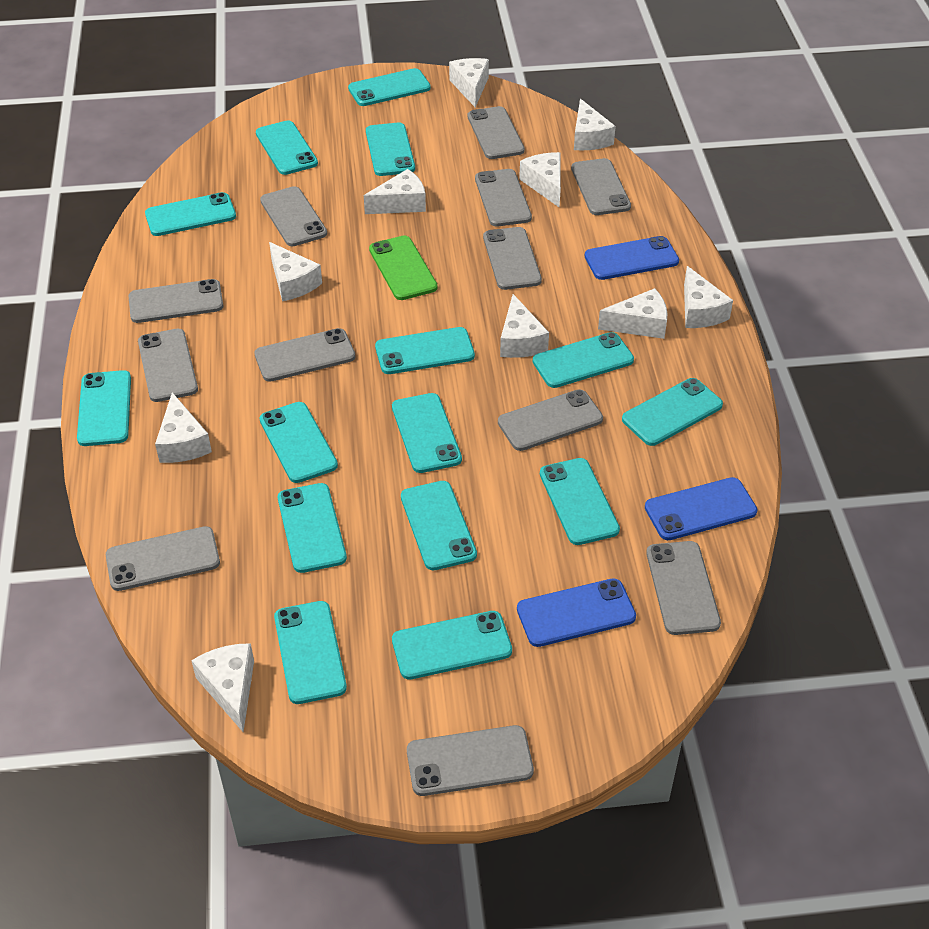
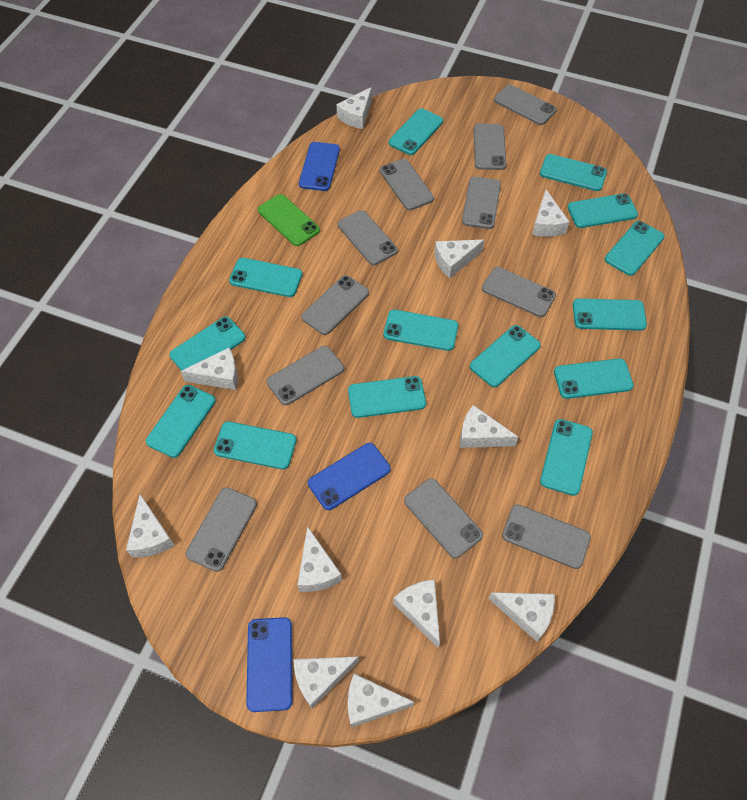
grey phone: [106,526,220,591] [129,279,223,323] [138,329,198,402] [254,328,355,382] [260,186,327,246] [407,725,534,796] [468,106,525,159] [475,169,532,226] [483,227,542,290] [498,390,603,451] [571,158,631,215] [646,541,721,635] = 12 -> [185,487,257,572] [267,346,344,405] [301,275,369,335] [338,210,398,265] [380,159,434,210] [404,478,483,558] [462,177,501,229] [474,124,506,170] [482,267,556,317] [494,85,557,125] [502,504,591,569] = 11
turquoise phone: [77,370,131,446] [145,192,236,236] [256,120,318,175] [260,402,338,483] [274,601,347,704] [278,483,347,573] [348,68,431,106] [366,122,415,176] [375,327,475,374] [392,393,462,473] [392,611,512,680] [401,481,477,570] [533,332,634,388] [540,458,620,545] [622,378,723,446] = 15 -> [146,385,216,458] [169,317,245,371] [214,421,297,469] [229,258,302,297] [348,376,426,418] [384,310,458,351] [389,108,443,155] [470,325,541,387] [540,154,607,191] [540,419,593,496] [554,358,634,399] [568,194,638,228] [573,298,647,331] [605,221,665,276] = 14
white cheese: [155,392,212,463] [191,643,254,732] [269,242,322,301] [364,169,426,214] [449,58,489,108] [500,294,549,358] [519,152,561,207] [574,99,616,150] [598,288,668,339] [684,266,733,328] = 10 -> [126,494,175,557] [181,348,238,390] [293,656,359,709] [297,526,342,592] [336,87,372,129] [348,674,415,728] [393,580,440,648] [434,240,484,278] [460,405,518,448] [489,592,554,642] [532,190,570,237] = 11

